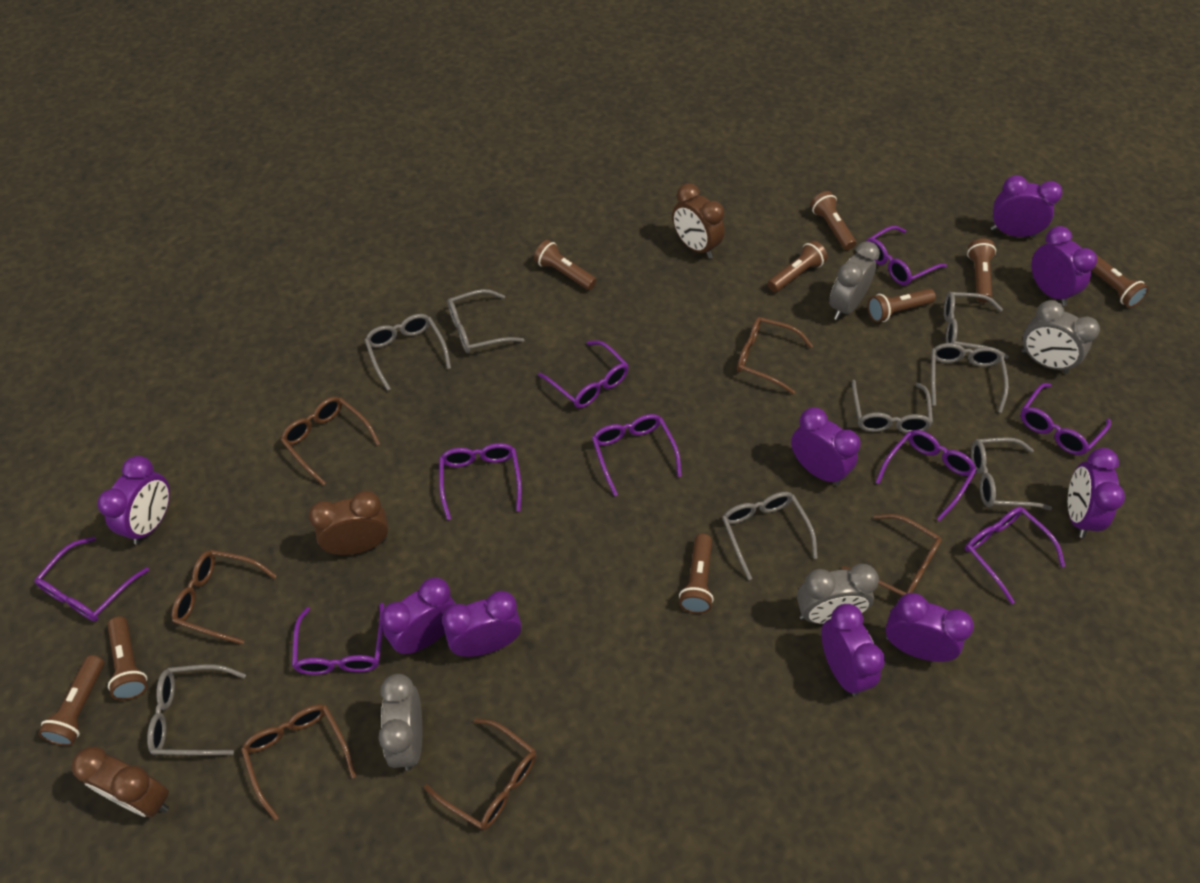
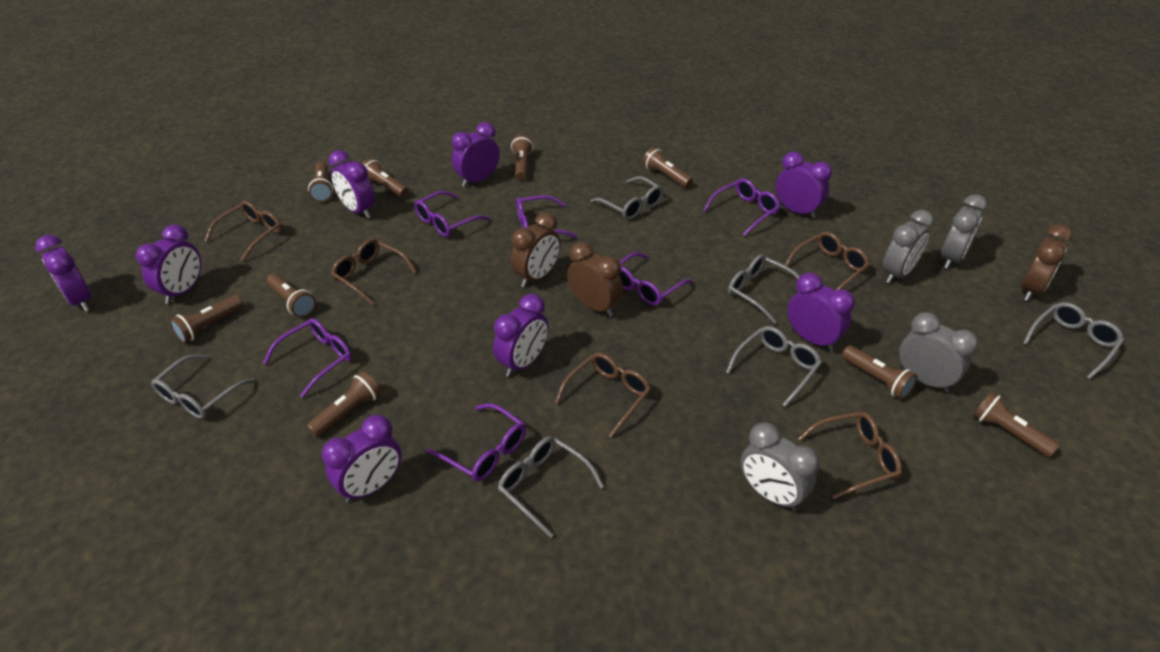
brown glasses: [172,550,277,645] [241,704,356,820] [281,397,380,486] [424,718,536,830] [737,317,813,394] [842,514,942,596] = 6 -> [205,201,282,261] [331,239,417,305] [555,352,651,438] [785,232,870,290] [798,412,902,499] = 5
grey glasses: [147,664,246,755] [365,314,451,391] [447,289,524,353] [722,492,818,580] [852,380,933,433] [931,343,1009,413] [944,292,1009,359] [971,437,1052,510] = 8 -> [151,355,255,419] [498,436,604,538] [590,176,663,220] [726,326,822,407] [728,254,800,324] [1023,302,1124,379] = 6
purple clock: [97,456,170,545] [381,577,456,654] [442,591,522,657] [791,407,861,486] [821,604,885,696] [885,593,974,662] [990,175,1062,238] [1031,226,1097,306] [1068,448,1125,538] = 9 -> [35,235,92,312] [136,224,201,304] [322,415,402,503] [329,150,375,218] [452,122,500,187] [493,294,548,377] [776,151,832,218] [788,273,855,351] = 8
purple glasses: [35,537,149,621] [292,603,384,675] [439,443,522,520] [538,340,629,408] [592,414,682,496] [866,226,947,285] [876,430,977,521] [965,507,1065,604] [1021,383,1111,455] = 9 -> [263,318,352,398] [415,191,490,237] [427,403,526,482] [516,195,578,238] [619,252,693,306] [703,178,780,236] = 6

